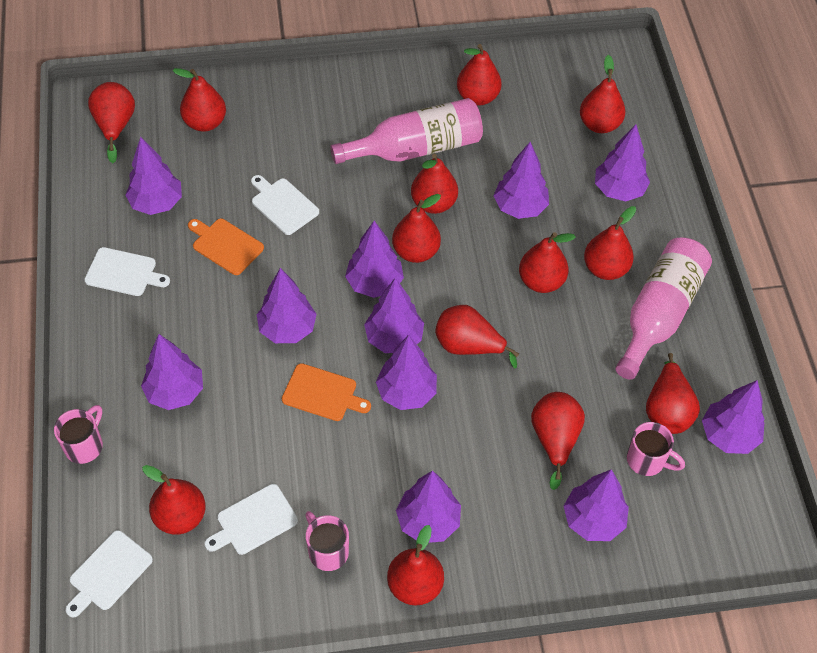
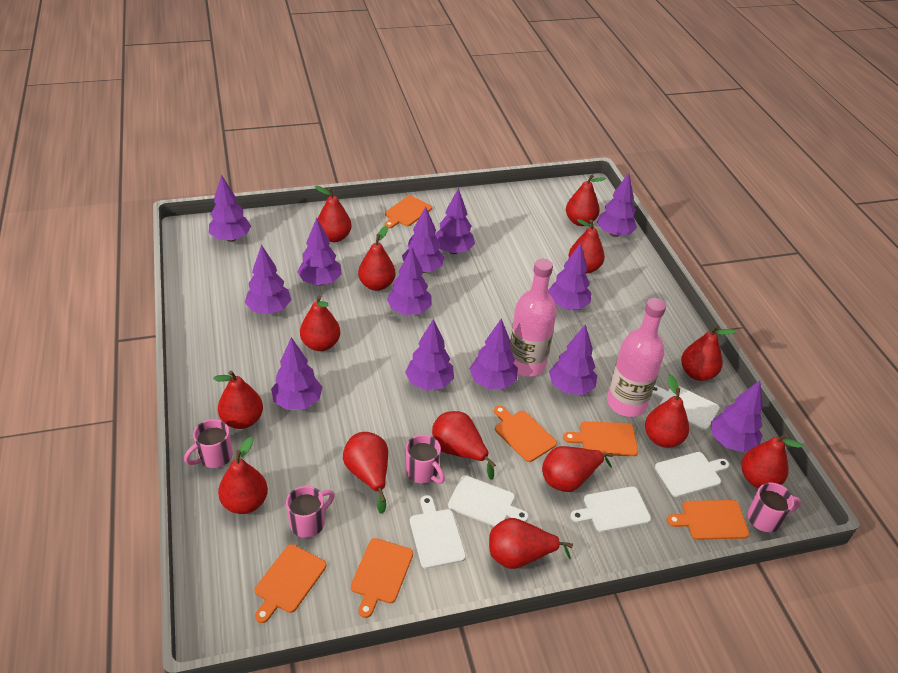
orange cutting board: [188,218,264,275] [282,363,371,421] = 2 -> [255,544,326,623] [351,538,413,618] [384,195,432,229] [494,406,557,462] [563,422,638,456] [667,500,749,540] = 6
pink mug: [54,405,103,464] [305,511,349,571] [627,422,685,476] = 3 -> [184,419,233,468] [286,486,335,538] [406,435,445,484] [747,482,801,532] = 4
purple tree: [126,137,182,215] [141,334,203,410] [257,268,317,343] [345,221,404,298] [364,278,424,353] [376,335,437,410] [396,471,461,543] [493,142,549,219] [564,469,629,541] [595,124,650,201] [702,380,764,454] = 11 -> [209,174,251,242] [245,245,291,314] [271,337,322,410] [297,217,342,285] [387,247,432,315] [402,206,445,273] [405,319,454,391] [435,188,475,254] [469,318,518,389] [548,243,591,309] [549,324,597,395] [597,173,637,237] [711,380,763,452] = 13
red pear: [88,82,135,163] [142,465,206,535] [173,68,226,132] [387,525,444,606] [392,194,441,263] [411,154,458,214] [435,305,519,369] [457,44,502,106] [519,232,576,293] [531,392,585,490] [580,55,626,133] [584,206,636,280] [646,353,700,434] = 13 -> [213,371,263,429] [218,437,268,514] [300,296,340,351] [315,186,352,242] [343,432,388,514] [358,226,396,291] [432,411,496,480] [489,518,573,569] [542,446,613,492] [566,175,606,226] [569,219,605,273] [645,375,689,448] [681,326,736,381] [741,433,802,488] = 14
white cutting board: [65,530,153,617] [84,247,170,296] [204,484,298,555] [251,175,319,235] = 4 -> [410,495,466,569] [448,475,529,527] [570,486,651,532] [652,385,720,431] [655,452,729,497] = 5

